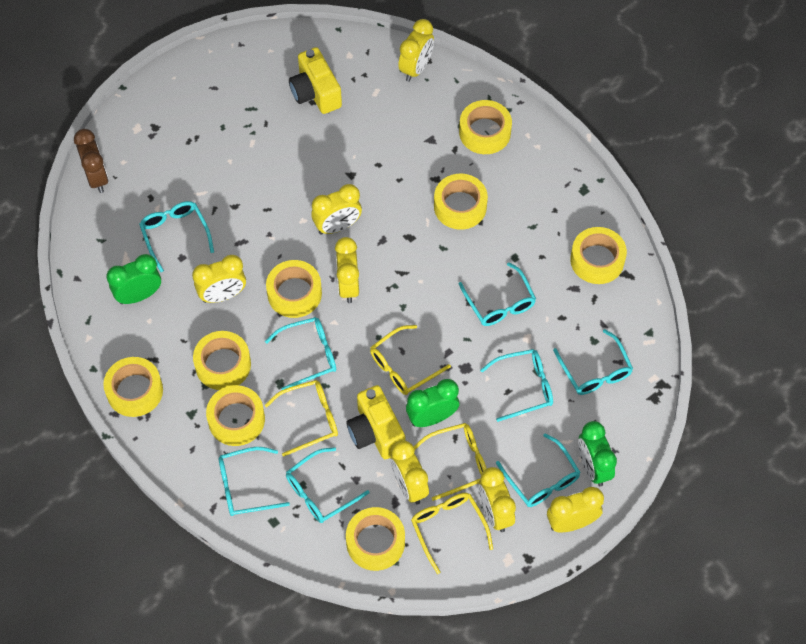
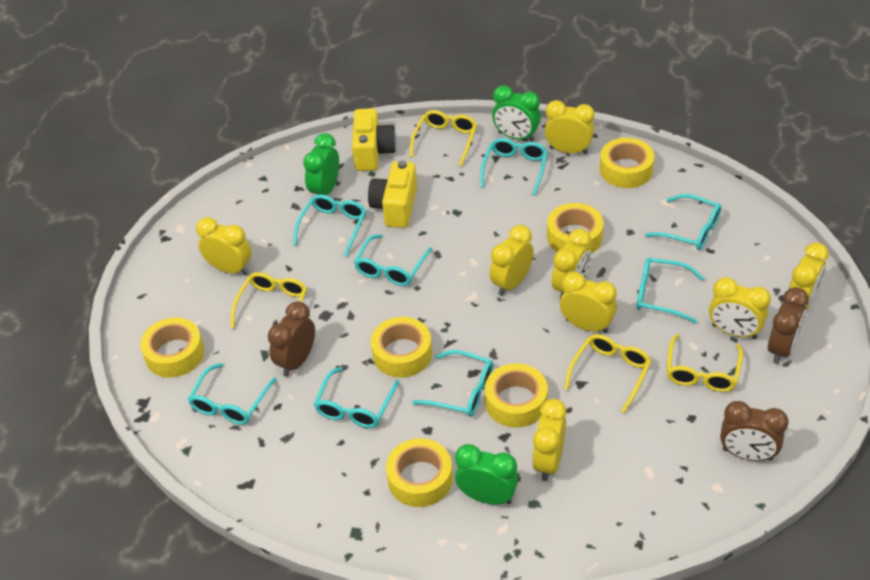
brown clock: [74,129,108,193] = 1 -> [268,301,315,377] [720,401,789,461] [768,287,809,364] = 3
yellow clock: [192,255,246,303] [311,184,362,235] [335,237,359,303] [390,440,429,504] [398,19,434,82] [478,467,516,532] [547,487,604,533] = 7 -> [196,217,251,275] [490,225,534,296] [532,399,567,481] [545,100,595,154] [552,229,592,299] [560,272,617,333] [709,277,771,339] [788,242,829,310] = 8
yellow tape: [103,357,163,417] [193,331,251,390] [206,385,265,446] [266,260,322,318] [346,507,405,571] [434,174,488,230] [459,100,512,154] [570,227,627,284] = 8 -> [140,317,204,378] [371,317,432,378] [386,438,453,507] [485,363,548,428] [547,203,604,253] [600,138,654,188] = 6

